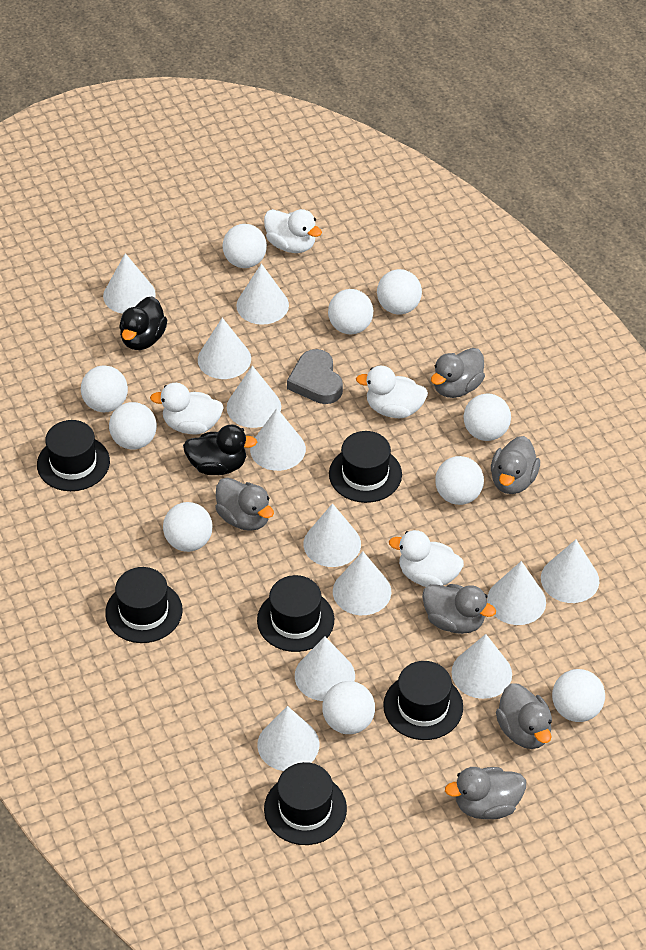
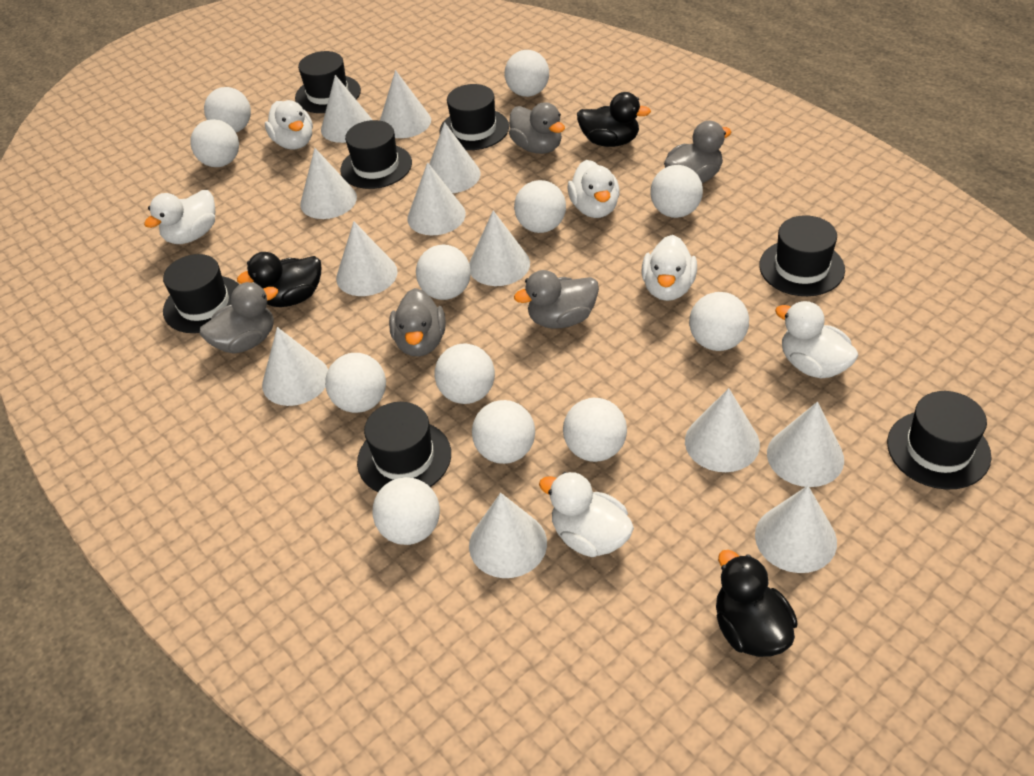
black duck: [119,296,167,350] [183,425,257,475] = 2 -> [237,252,321,307] [577,92,651,147] [716,550,798,657] = 3
black hat: [37,420,110,491] [105,567,183,643] [257,575,334,652] [264,762,347,845] [329,431,402,503] [383,661,463,740] = 6 -> [163,254,239,333] [295,51,361,113] [340,120,412,189] [357,402,451,492] [439,84,509,150] [759,215,845,296] [887,391,991,489] = 7
grey duck: [215,478,274,531] [422,584,496,634] [431,348,485,398] [445,767,526,819] [491,436,540,494] [496,683,552,749] = 6 -> [200,282,278,354] [389,288,446,357] [509,102,565,154] [514,270,599,329] [664,121,732,183] = 5
grey heart: [287,349,343,404] = 1 -> none = 0
white ball: [81,366,128,412] [109,402,157,450] [163,502,213,552] [222,224,267,268] [322,681,375,734] [328,289,374,334] [377,269,422,315] [435,456,484,505] [464,394,511,441] [552,669,605,722] = 10 -> [190,119,239,167] [204,87,251,132] [325,353,386,413] [372,477,440,545] [416,245,471,300] [435,344,495,404] [472,400,535,464] [505,50,549,97] [514,180,566,233] [563,398,627,462] [650,165,703,218] [689,292,749,351] = 12
white duck: [150,383,223,434] [264,209,322,253] [356,366,428,418] [389,530,464,587] = 4 -> [144,190,215,244] [265,100,313,149] [539,472,634,557] [568,160,620,218] [641,235,697,301] [775,301,859,379] = 6

